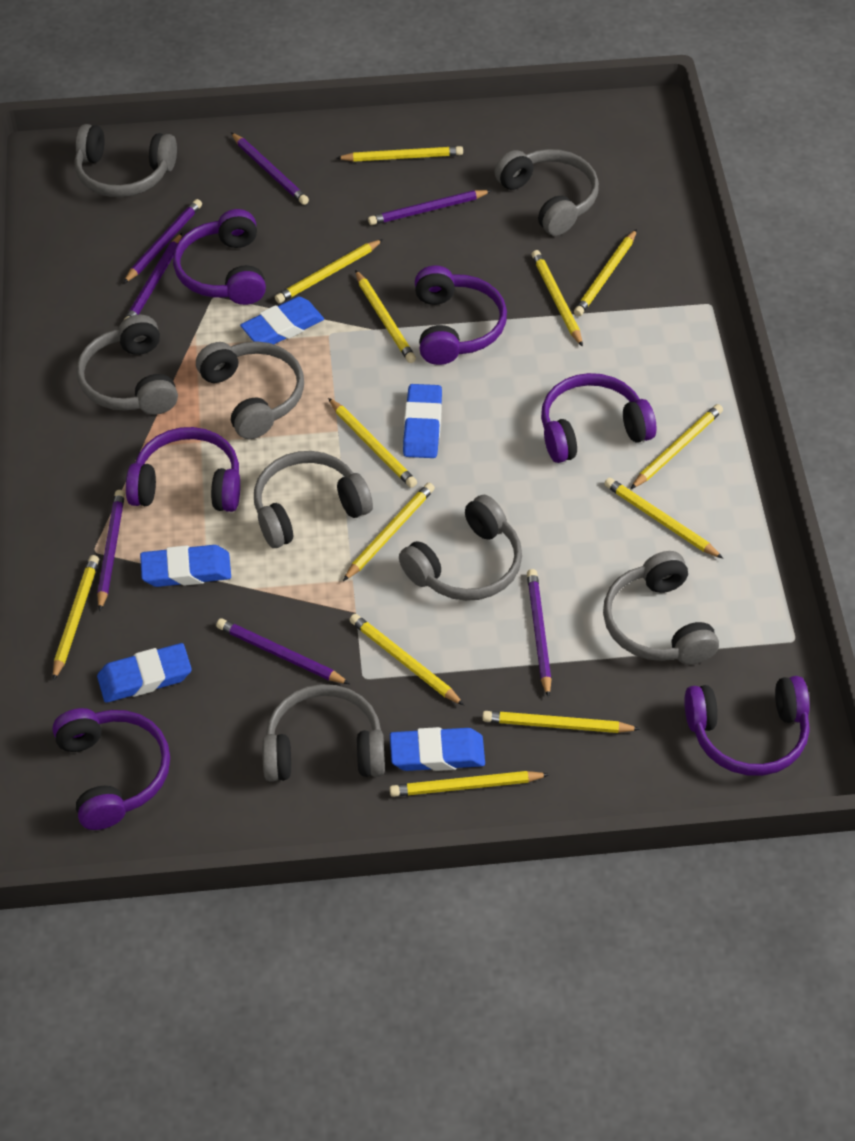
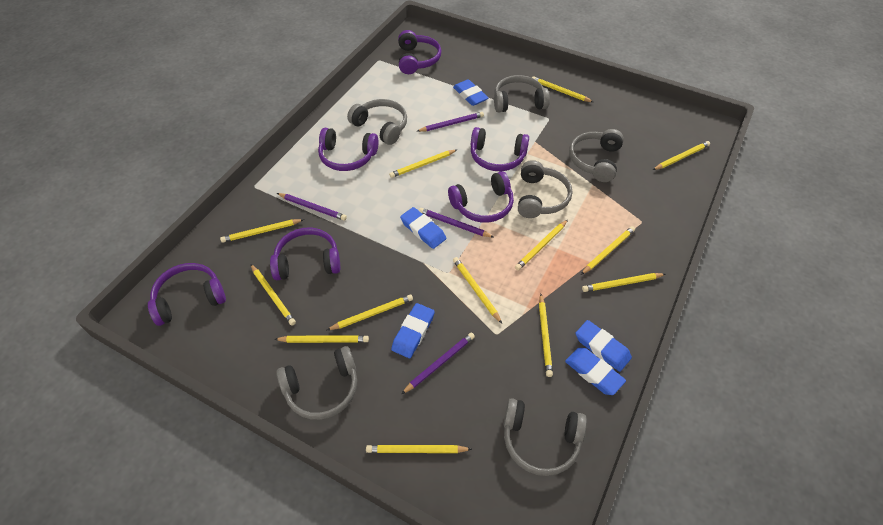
grey headphones: [75,124,177,197] [76,315,178,415] [196,341,304,439] [254,451,373,548] [262,684,385,782] [399,495,522,601] [494,149,599,236] [603,551,719,665] = 8 -> [276,346,357,420] [347,99,407,145] [494,75,550,112] [504,398,587,476] [518,160,572,218] [569,129,624,182] = 6
purple pencil: [97,490,125,611] [123,199,202,284] [124,233,182,320] [216,618,350,684] [231,132,309,205] [368,190,492,225] [527,569,552,698] = 7 -> [277,193,347,220] [402,332,475,394] [417,112,484,132] [419,208,494,237] = 4

